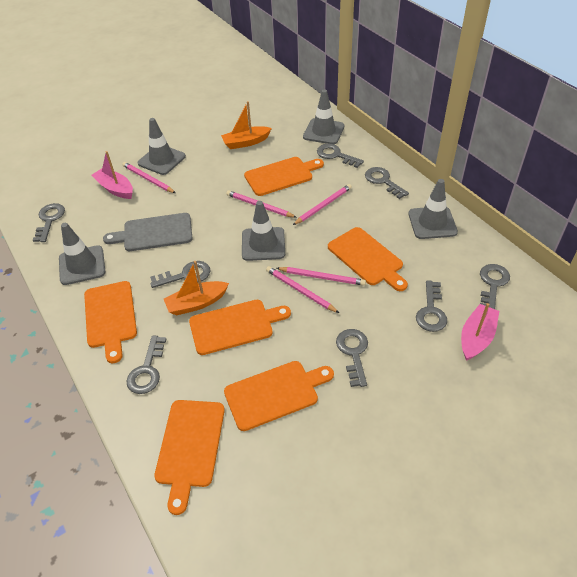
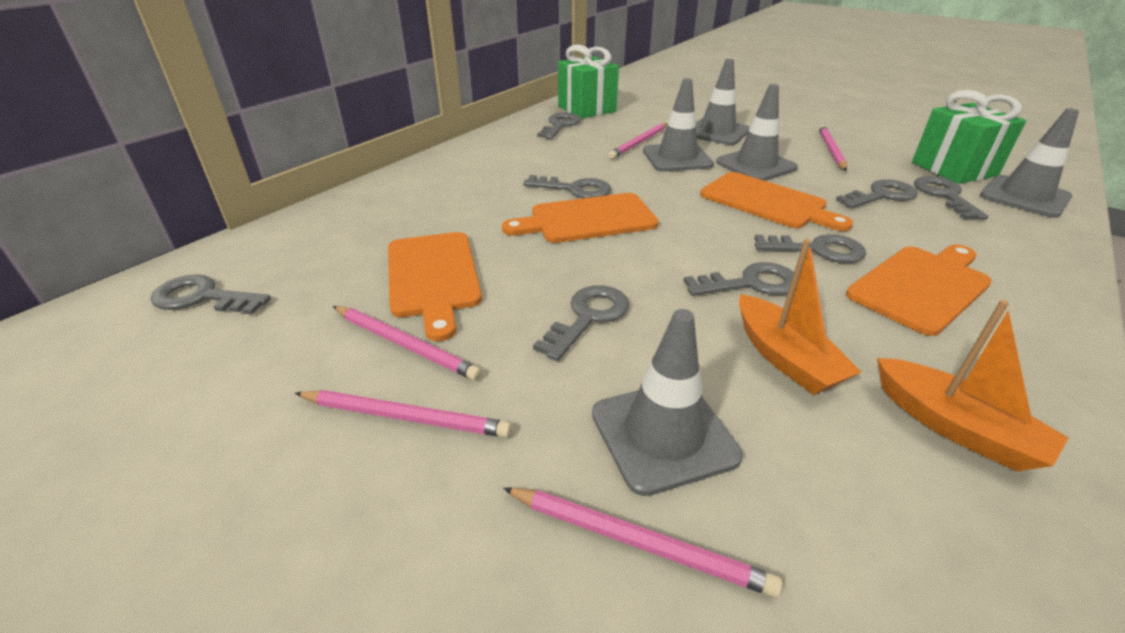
green gift: none = 0 -> [558,45,619,118] [912,90,1026,184] = 2
grey cutting board: [103,213,192,251] = 1 -> none = 0
orange cutting board: [84,281,137,363] [154,400,225,515] [189,300,291,355] [224,361,334,431] [244,157,324,196] [328,227,408,291] = 6 -> [388,232,482,341] [502,193,659,243] [700,172,853,231] [846,245,992,336] = 4
pink boat: [92,151,133,199] [461,303,499,361] = 2 -> none = 0

